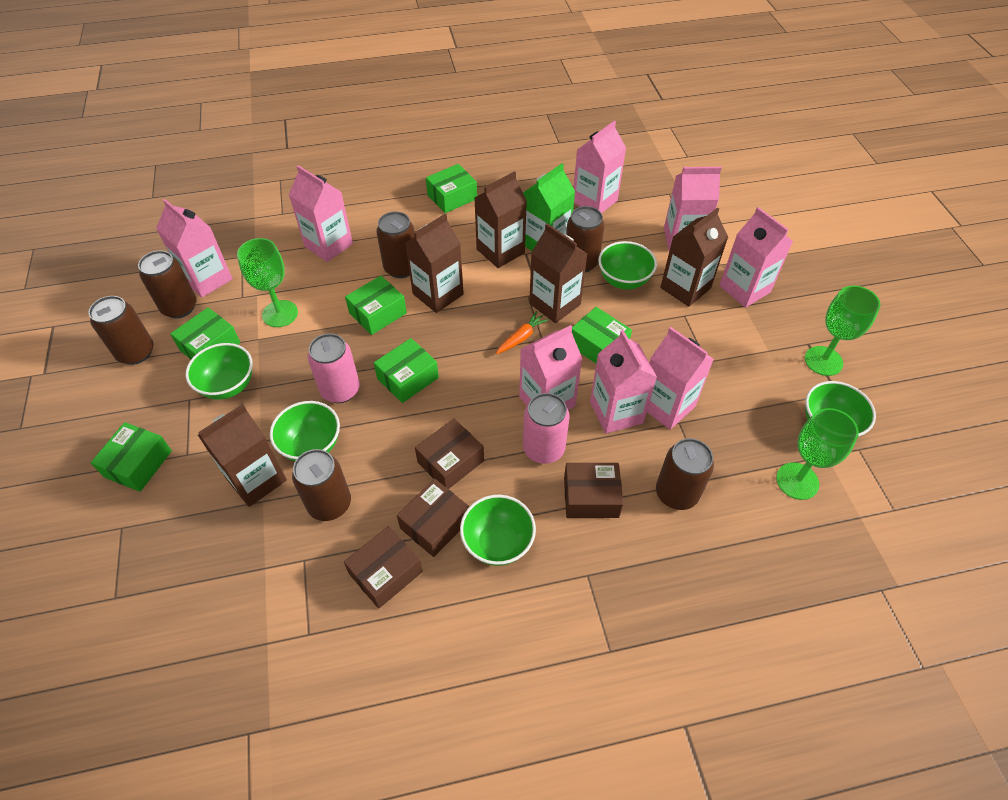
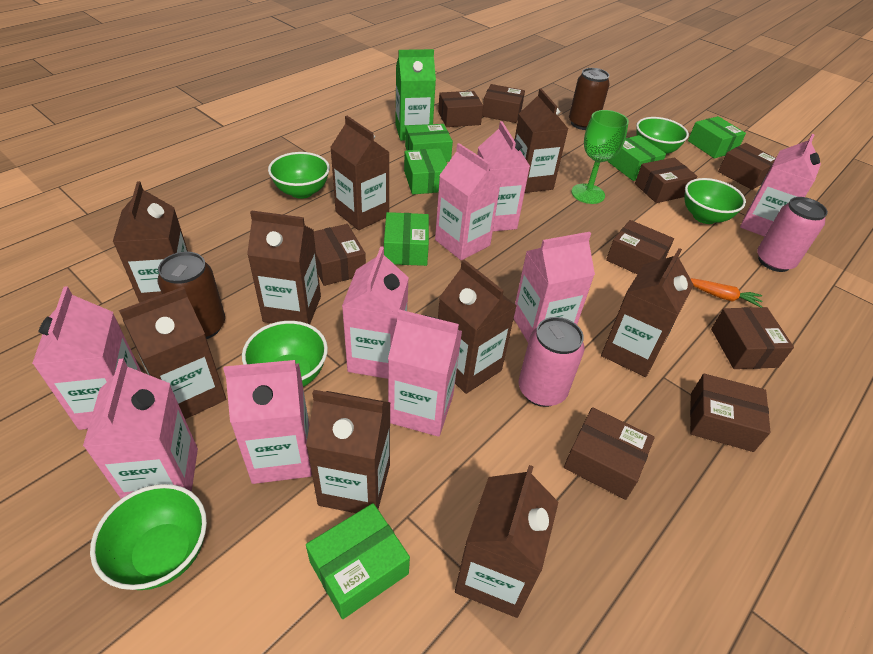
brown box: [344,526,423,609] [397,479,469,557] [415,419,484,489] [564,463,623,518] = 4 -> [314,224,366,286] [438,91,483,127] [482,84,525,123] [564,407,655,500] [606,220,674,274] [635,158,697,203] [690,374,770,452] [711,307,794,369] [718,143,776,190] = 9
brown can: [89,296,153,365] [138,250,197,318] [292,449,351,521] [376,211,415,278] [566,206,605,272] [656,438,714,510] = 6 -> [158,252,225,339] [569,68,610,130] = 2
brown carton: [198,404,287,507] [405,214,464,313] [474,171,527,268] [529,223,587,323] [660,207,728,307] = 5 -> [113,181,188,303] [119,287,226,419] [247,210,321,324] [306,390,391,513] [330,116,390,230] [438,260,516,394] [455,465,559,618] [515,89,568,193] [601,248,694,377] = 9
green goblet: [237,238,298,327] [776,408,859,500] [805,286,881,376] = 3 -> [571,110,629,204] = 1
pink carton: [156,199,233,298] [289,165,353,262] [519,325,582,410] [573,121,626,213] [590,330,657,434] [647,327,714,430] [664,167,722,251] [719,207,793,308] = 8 -> [32,286,141,430] [83,359,198,499] [223,360,312,484] [342,246,409,379] [388,309,462,437] [435,143,501,260] [477,121,530,232] [514,232,595,342] [740,134,821,237] = 9

